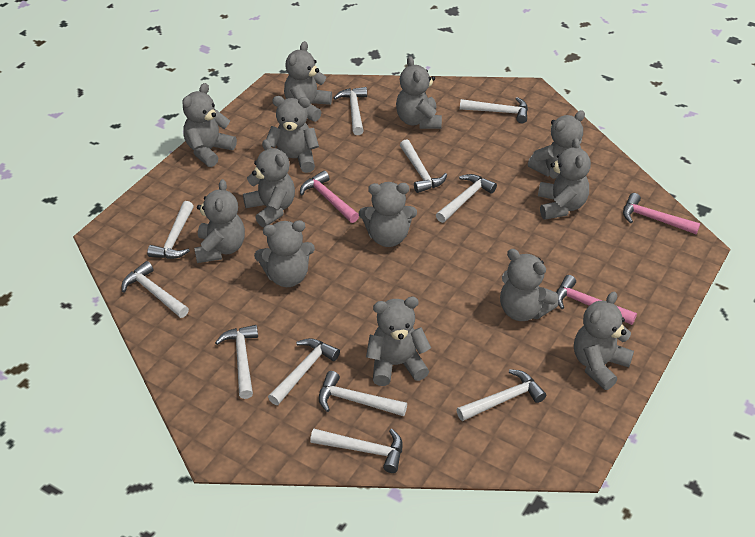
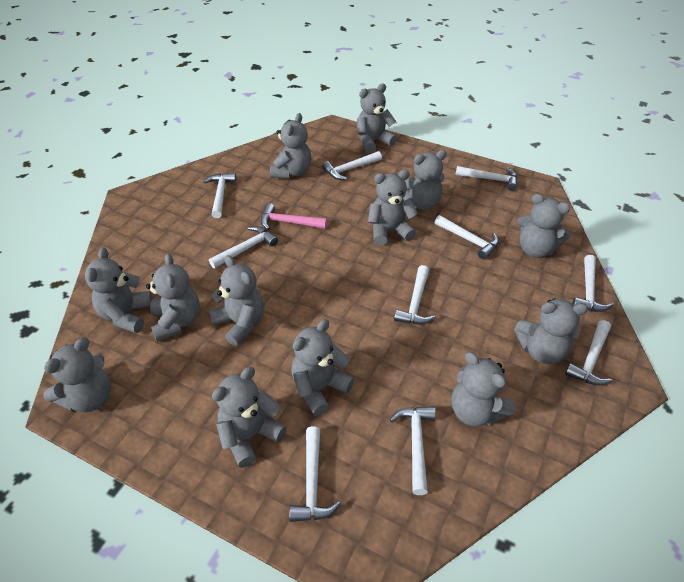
pink hammer: [300,171,359,223] [556,275,637,325] [623,193,700,234] = 3 -> [261,203,327,230] = 1
white hammer: [122,261,189,318] [147,201,194,259] [215,325,258,399] [268,338,340,405] [310,429,403,473] [319,371,407,416] [334,87,367,135] [400,139,447,193] [436,174,497,223] [456,369,546,421] [460,97,528,123] = 11 -> [204,173,236,218] [209,226,278,268] [289,427,341,522] [322,151,382,180] [390,406,436,495] [394,265,435,324] [435,215,499,259] [455,166,517,191] [565,320,613,385] [572,255,614,312] = 10

